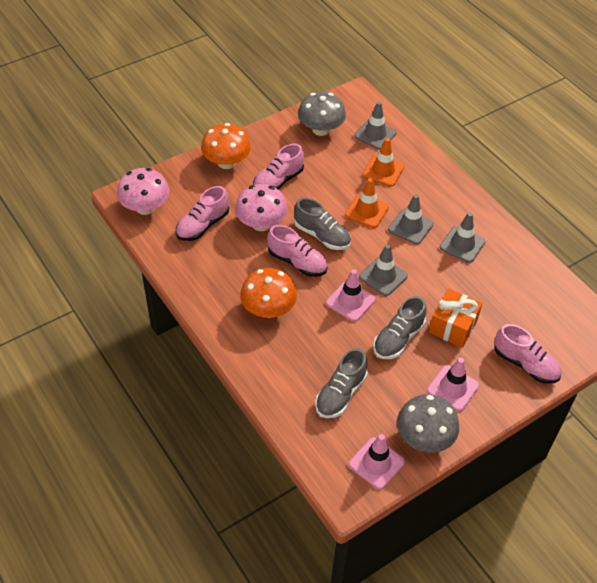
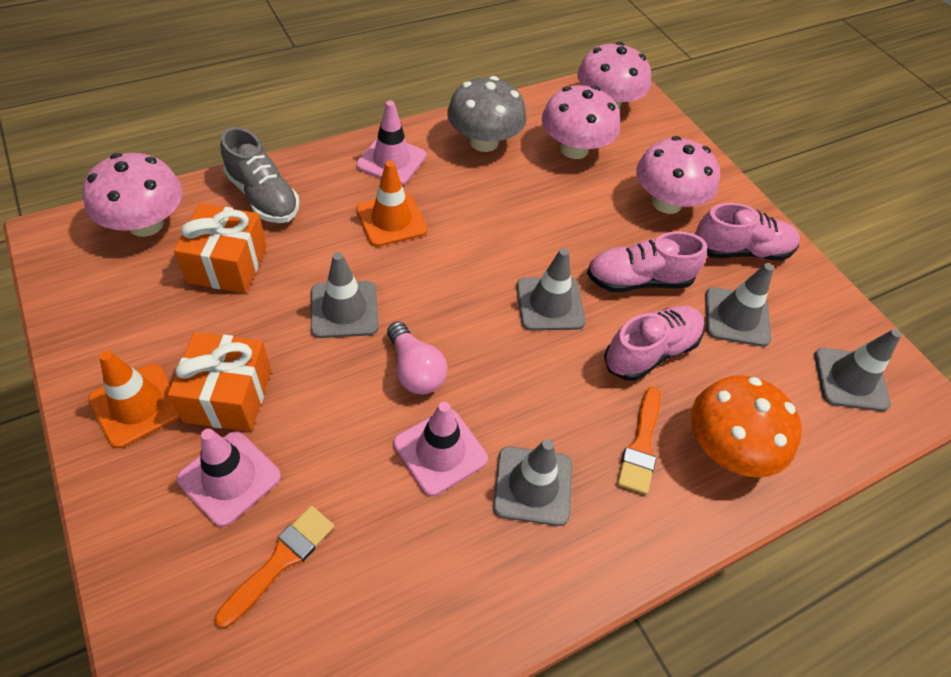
grey mushroom: [298,92,346,136] [397,394,459,453] = 2 -> [447,76,527,152] = 1
grey shoe: [294,198,351,250] [315,348,368,418] [373,296,426,359] = 3 -> [220,127,299,223] = 1
grey traffic cone: [354,101,397,150] [359,244,408,296] [388,194,433,245] [440,212,485,263] = 4 -> [311,252,379,338] [493,439,572,526] [516,248,586,331] [705,263,774,347] [814,329,902,412] = 5
orange brush: none = 0 -> [215,506,334,628] [617,387,661,495] = 2
orange gift: [429,288,482,348] = 1 -> [168,332,271,432] [174,203,267,293] = 2
orange mushroom: [201,123,251,169] [240,268,297,318] = 2 -> [691,375,802,477] = 1
pink light bulb: none = 0 -> [387,321,447,395] = 1
pink mushroom: [117,168,169,215] [235,184,288,231] = 2 -> [83,153,183,237] [542,85,620,159] [577,42,651,110] [636,136,720,214] = 4
pink shoe: [176,186,229,241] [253,144,304,190] [267,225,328,277] [495,324,562,384] = 4 -> [587,231,707,292] [604,306,704,381] [695,203,800,261] = 3

